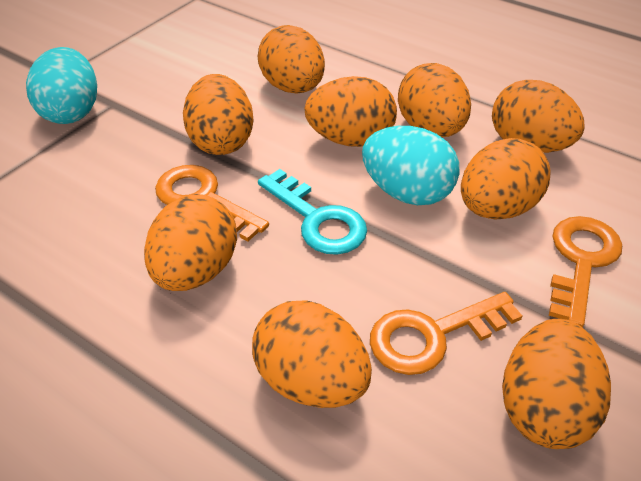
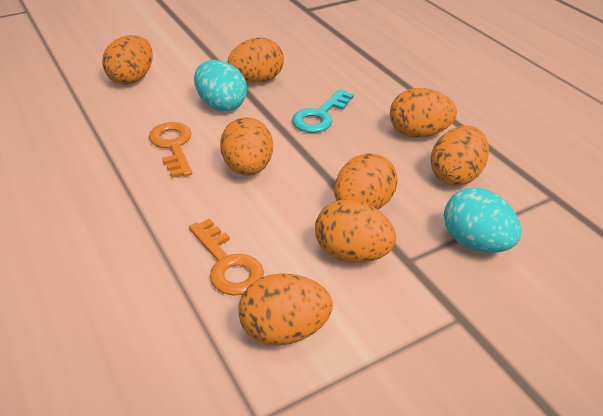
orange egg: [144,194,237,291] [183,74,254,155] [252,300,372,408] [257,25,325,94] [304,76,397,147] [398,63,471,137] [461,138,551,219] [492,80,585,153] [502,319,611,449] = 9 -> [102,35,153,85] [220,117,273,175] [228,37,284,83] [239,273,333,346] [315,200,396,263] [334,153,398,210] [390,88,457,138] [430,126,489,186] = 8
orange key: [155,165,269,242] [370,292,522,375] [549,216,622,327] = 3 -> [149,122,192,178] [189,219,264,296] = 2

